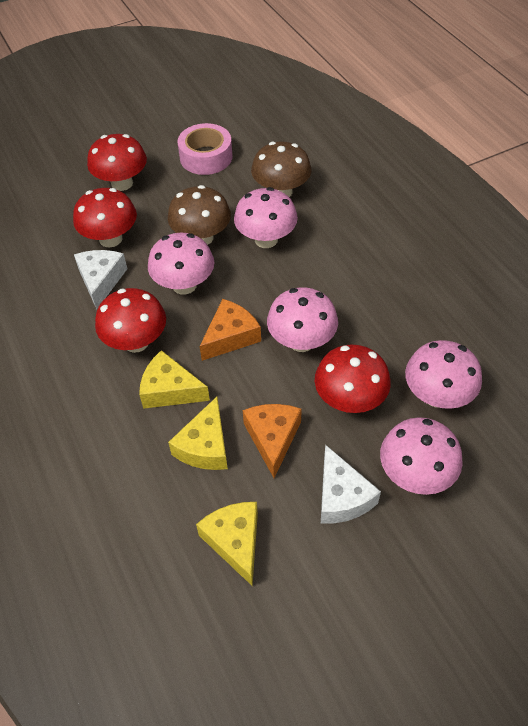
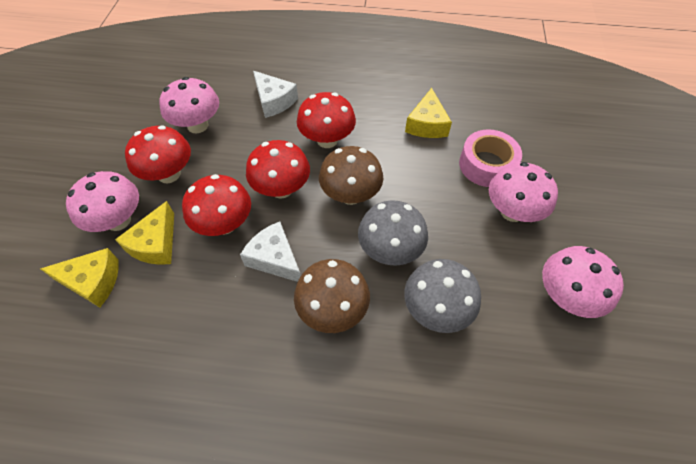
grey mushroom: none = 0 -> [358,200,428,266] [404,259,481,333] = 2
orange cheese: [200,299,261,361] [243,404,302,478] = 2 -> none = 0
pink mushroom: [148,233,214,295] [234,187,298,248] [267,287,338,352] [380,417,463,495] [405,340,482,409] = 5 -> [66,171,139,232] [160,77,219,133] [489,162,558,222] [542,246,624,318] = 4

